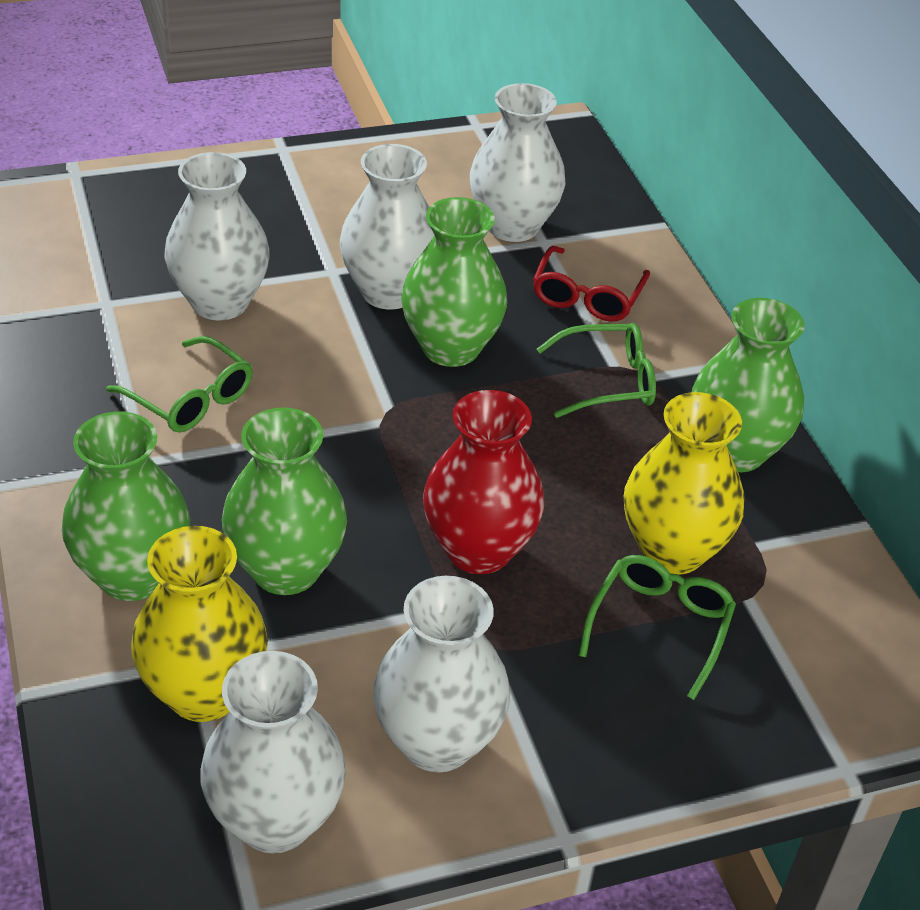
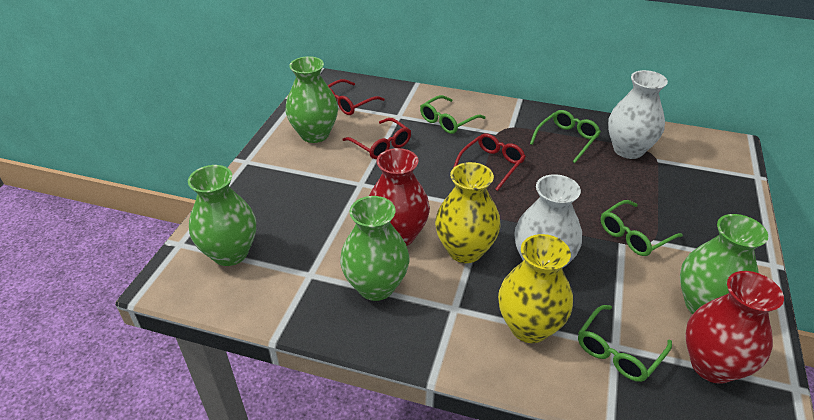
green glasses: [106,336,253,432] [537,323,656,418] [578,555,736,700] = 3 -> [420,95,486,134] [530,110,601,163] [578,305,672,382] [601,200,683,256] = 4
red glasses: [533,246,650,322] = 1 -> [327,79,385,115] [343,118,411,159] [453,133,526,191] = 3
red vase: [423,390,545,574] = 1 -> [369,148,430,246] [685,271,784,384] = 2
white vase: [164,152,270,320] [200,651,346,853] [340,144,434,310] [373,576,510,772] [470,83,566,242] = 5 -> [514,174,582,268] [608,70,668,159] = 2

